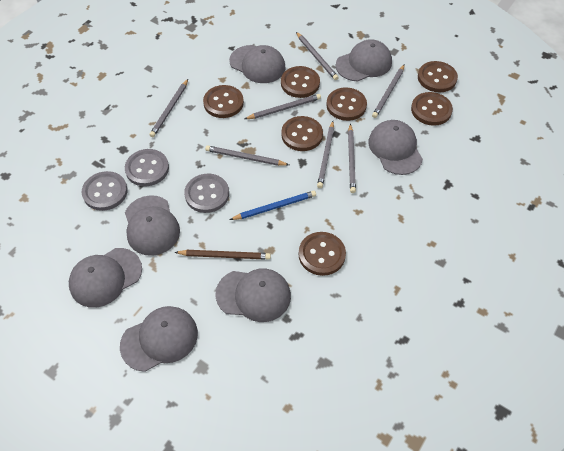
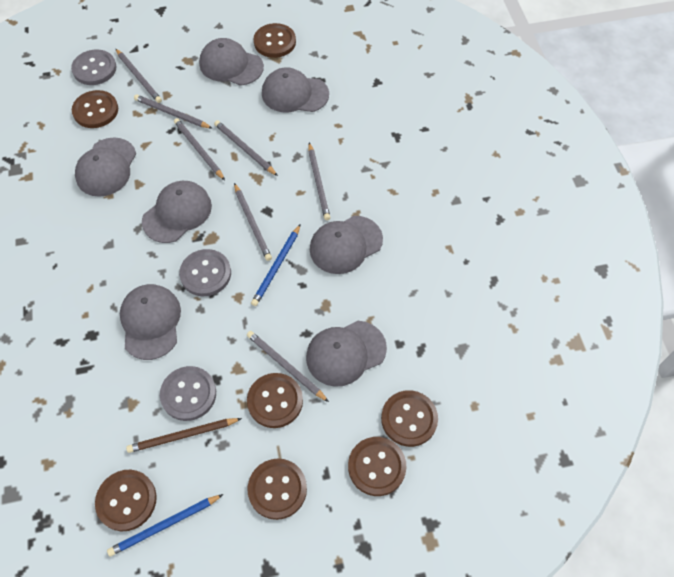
blue pencil: [230,191,316,220] = 1 -> [107,494,223,556] [251,224,301,306] = 2

